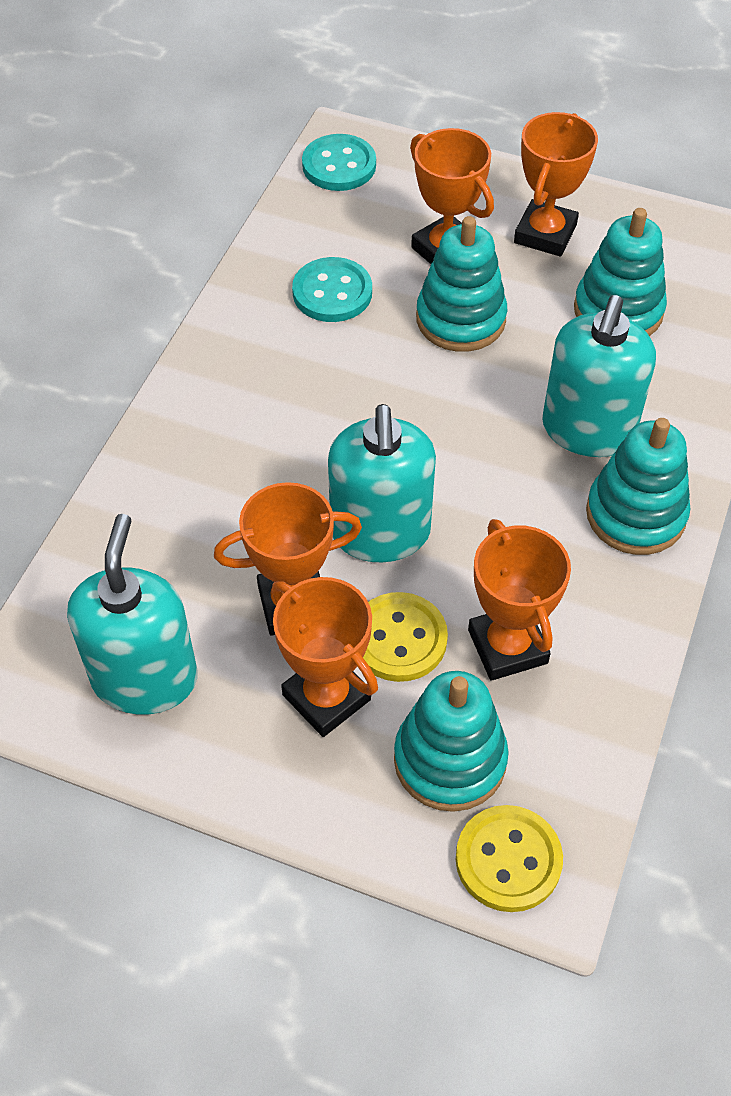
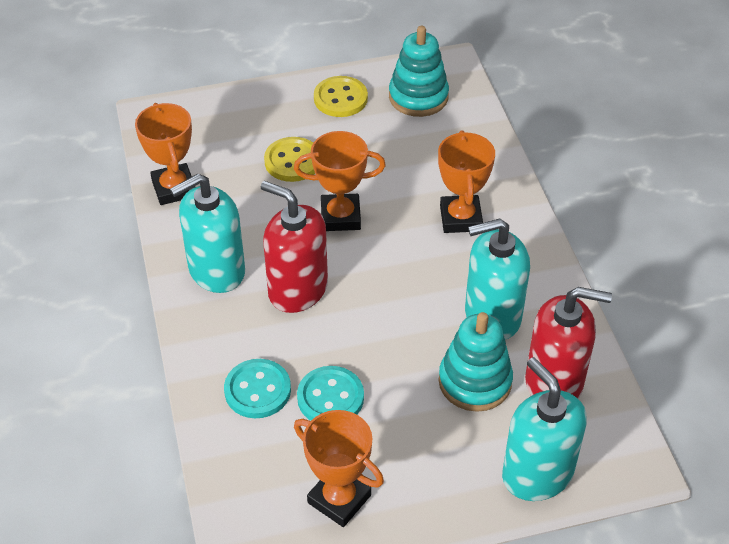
orange trophy: [214,482,362,636] [272,577,378,737] [410,128,494,264] [468,519,571,681] [514,112,598,257] = 5 -> [135,103,195,205] [294,131,386,231] [294,410,384,527] [438,130,495,233] = 4
red soap dispenser: none = 0 -> [261,181,328,313] [525,287,612,399] = 2
turquoise stacking toy: [394,671,509,812] [416,216,507,352] [574,208,667,336] [586,418,690,555] = 4 -> [389,26,449,117] [439,312,513,412] = 2

